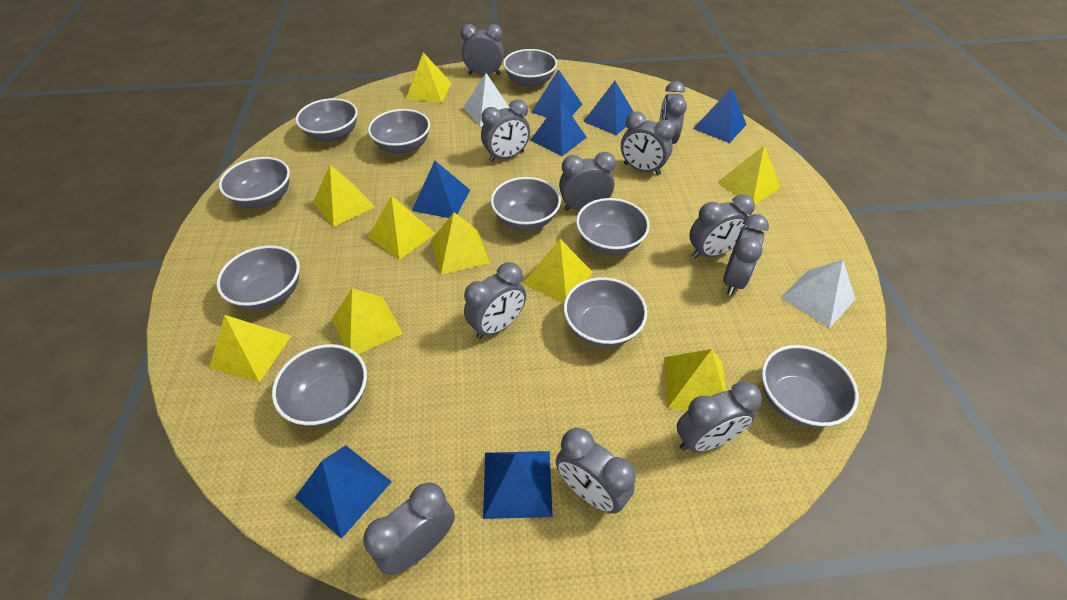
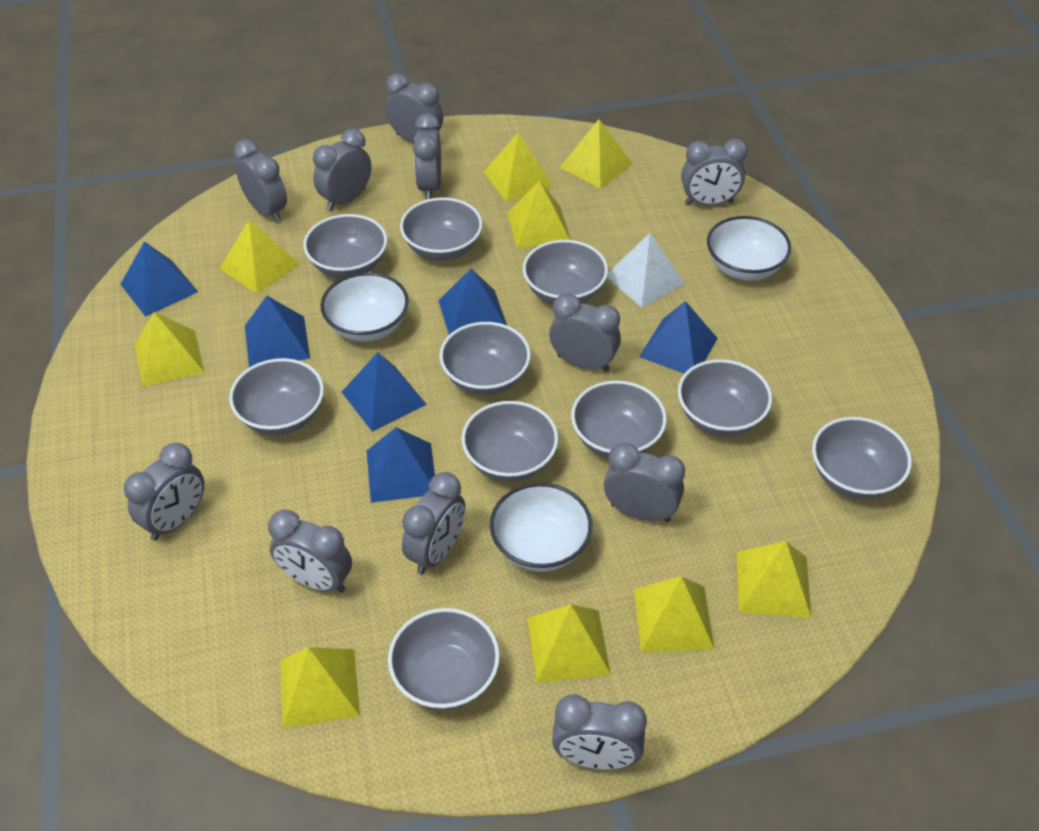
blue pyramid: [295,445,392,539] [412,161,470,218] [483,451,553,519] [531,69,582,117] [531,99,587,156] [583,81,634,136] [693,88,747,143] = 7 -> [120,241,198,317] [245,296,310,367] [342,352,427,431] [367,427,435,502] [438,269,507,335] [639,301,718,374] = 6
white bowl: none = 0 -> [321,272,409,342] [490,483,592,572] [707,216,791,281] = 3
white pyramid: [463,73,509,127] [781,260,856,328] = 2 -> [607,233,685,308] = 1

